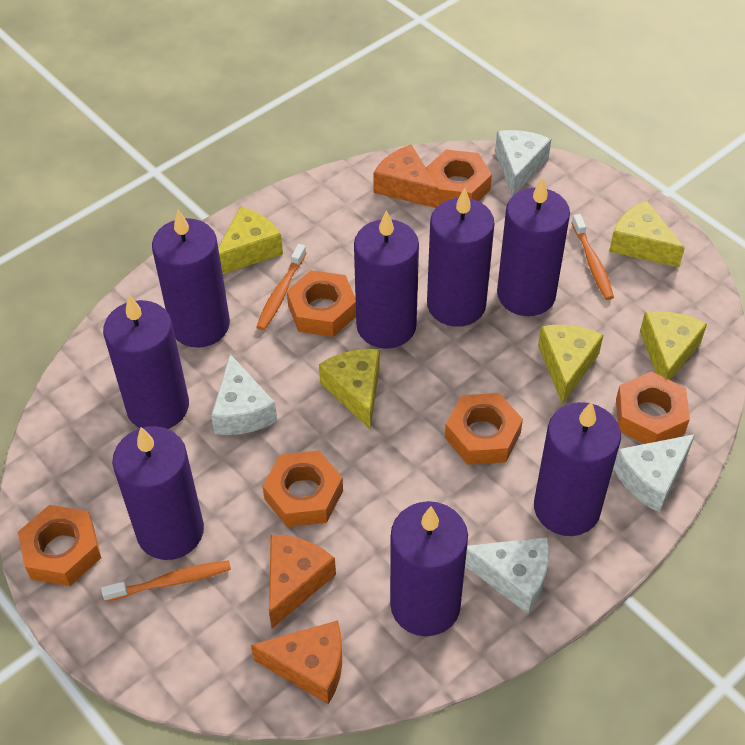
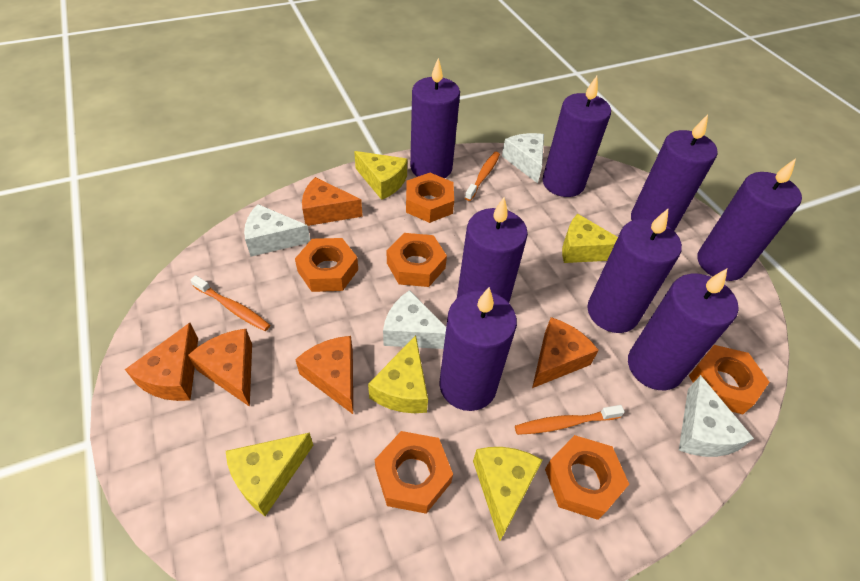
orange cheese: [251,620,342,704] [269,535,336,628] [373,145,439,208] = 3 -> [125,323,198,401] [188,329,252,407] [295,336,353,414] [302,177,363,226] [532,317,599,388] = 5

